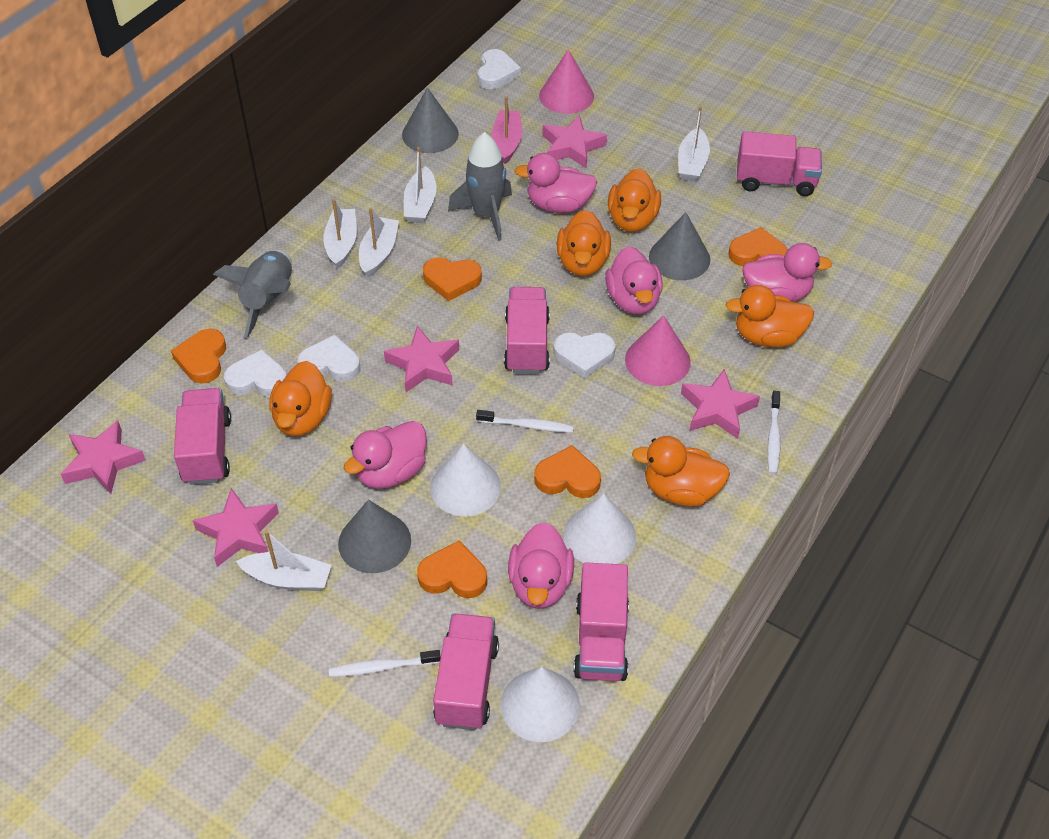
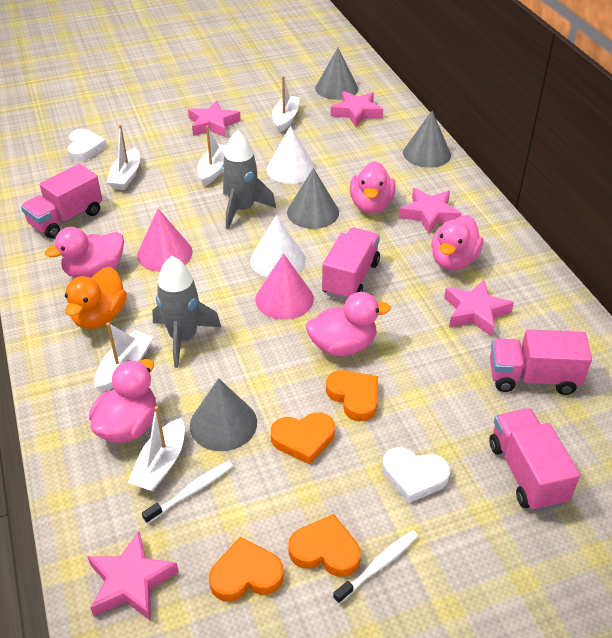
grey cone: [338,500,411,573] [402,87,459,153] [649,212,710,280] = 3 -> [190,378,257,451] [287,168,339,229] [315,48,358,100] [403,111,451,168] = 4
orange duck: [270,361,332,436] [557,210,611,276] [608,168,661,232] [632,436,730,507] [725,285,814,347] = 5 -> [65,267,127,329] = 1
orange heart: [171,329,226,384] [417,540,487,598] [423,257,482,301] [534,445,601,498] [728,227,788,266] = 5 -> [209,537,284,602] [271,412,335,465] [288,514,361,577] [326,370,378,421] = 4
pink boat: [492,96,522,164] = 1 -> none = 0
pink truck: [174,388,231,485] [433,613,499,730] [504,287,550,373] [573,562,629,681] [737,131,822,196] = 5 -> [21,164,102,238] [322,228,380,300] [489,408,580,512] [490,329,592,395] = 4
white cone: [430,444,501,517] [501,667,580,742] [564,493,636,564] = 3 -> [250,215,305,278] [267,126,316,184] = 2
white heart: [224,349,287,397] [297,335,360,382] [477,49,521,89] [553,332,616,378] = 4 -> [67,129,107,162] [382,447,450,503] = 2
white toothbrush: [329,650,441,677] [476,410,574,433] [767,391,780,475] = 3 -> [142,461,233,524] [333,530,418,604] = 2

